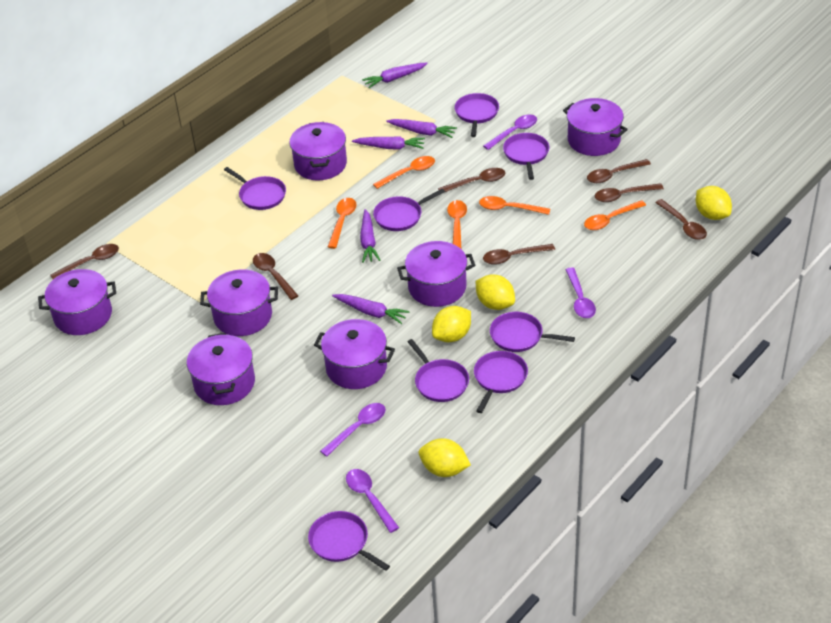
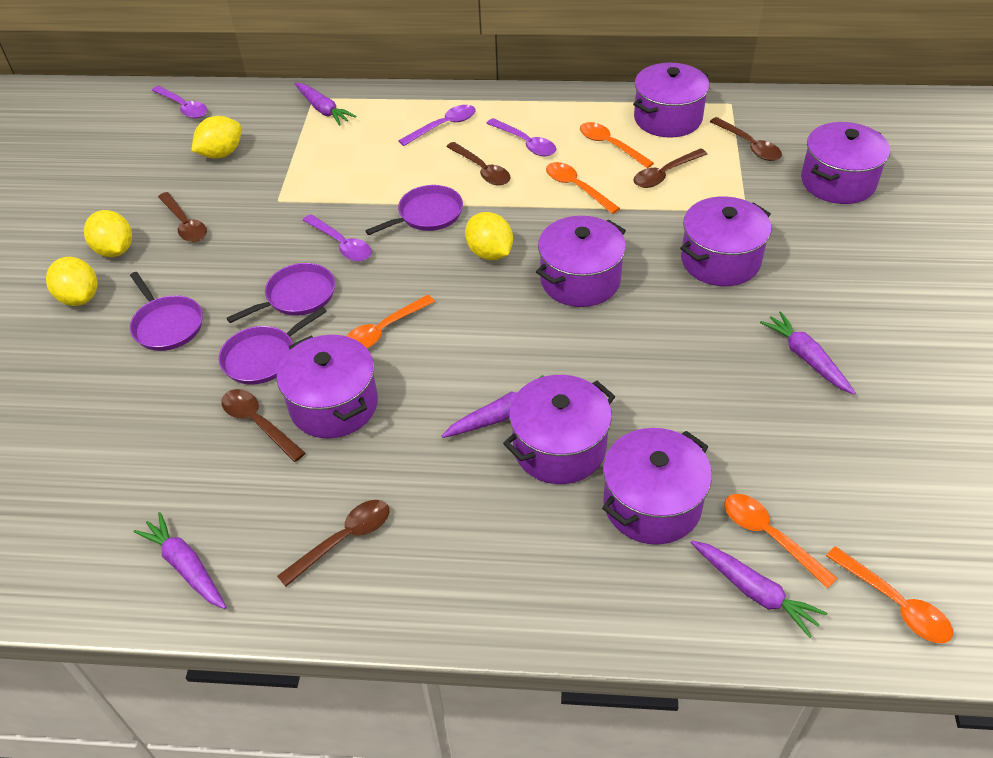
brown spoon: [50,244,119,279] [253,253,298,300] [438,168,505,192] [483,244,555,265] [587,159,651,183] [595,183,664,202] [655,199,707,240] = 7 -> [158,192,207,242] [222,389,305,462] [277,500,389,587] [446,142,511,186] [633,148,707,188] [710,117,782,161] = 6
purple pan: [224,167,286,210] [308,511,390,571] [373,189,445,231] [408,339,469,402] [455,93,499,137] [474,351,528,413] [490,312,575,352] [503,133,549,180] = 8 -> [130,272,203,351] [219,306,327,385] [227,263,335,323] [365,185,463,235] = 4

